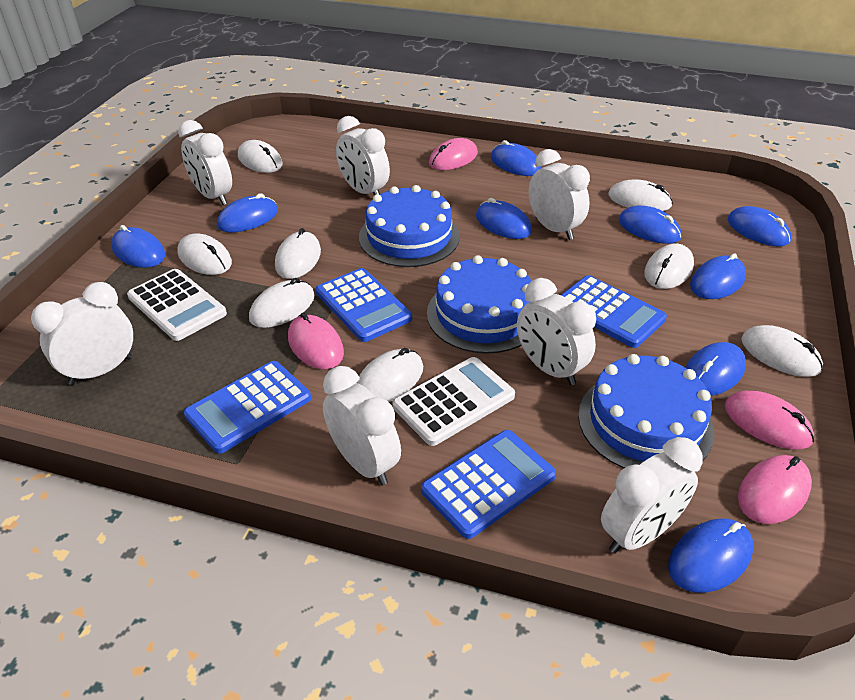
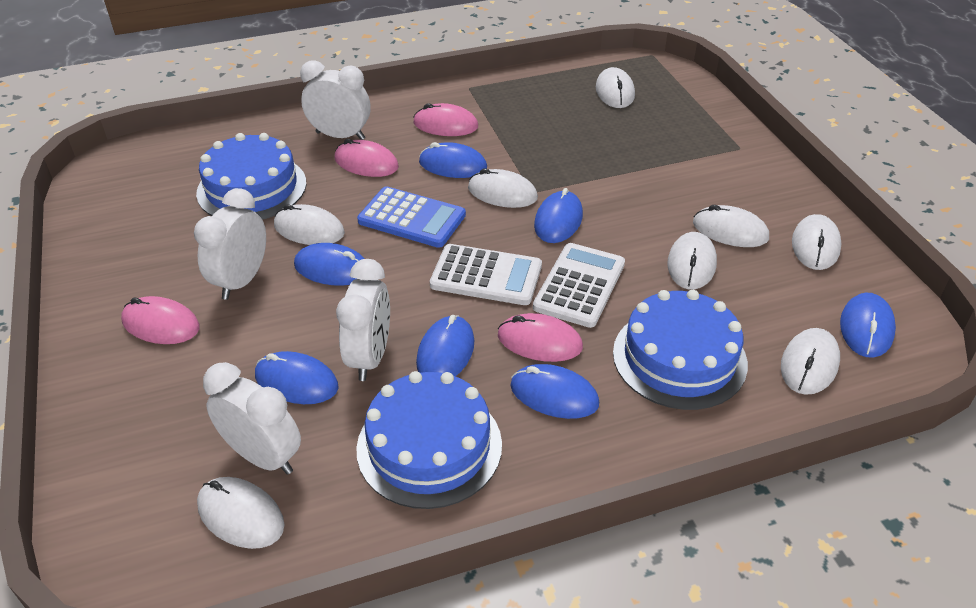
blue calculator: [184,361,311,454] [316,268,412,342] [421,430,556,539] [561,275,667,348] = 4 -> [357,186,466,248] = 1
blue mouse: [111,225,165,268] [217,193,278,232] [476,198,532,239] [491,140,542,176] [619,206,682,244] [668,518,753,593] [685,342,746,396] [690,253,746,299] [728,206,791,247] = 9 -> [255,351,339,404] [294,243,365,286] [416,315,474,376] [419,142,487,178] [510,364,599,419] [534,188,583,243] [840,292,896,358] = 7
white clock: [31,282,133,385] [178,120,232,205] [323,366,401,485] [336,116,390,195] [517,278,596,385] [529,149,590,240] [601,437,703,554] = 7 -> [194,188,266,300] [203,362,301,475] [300,60,371,140] [336,259,390,381] = 4

